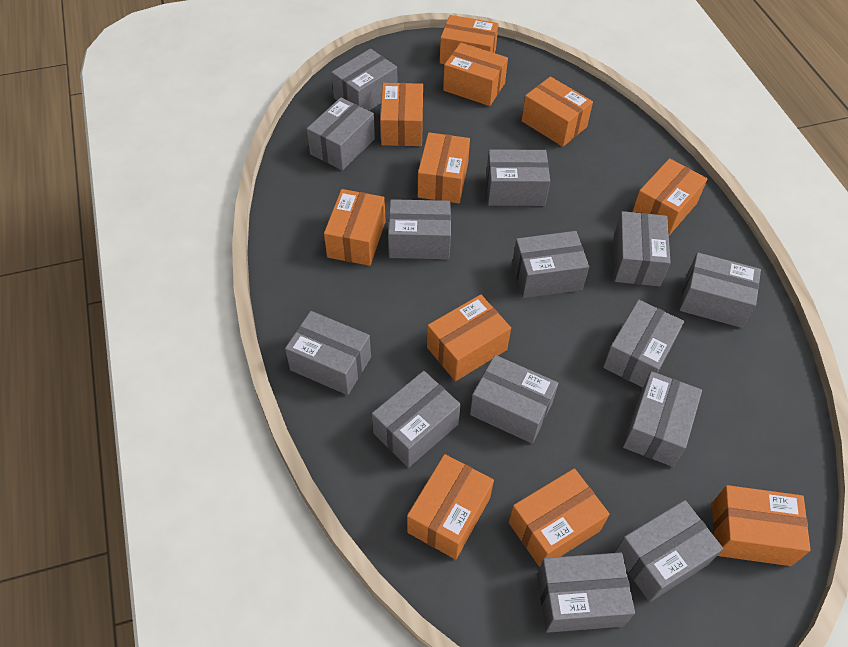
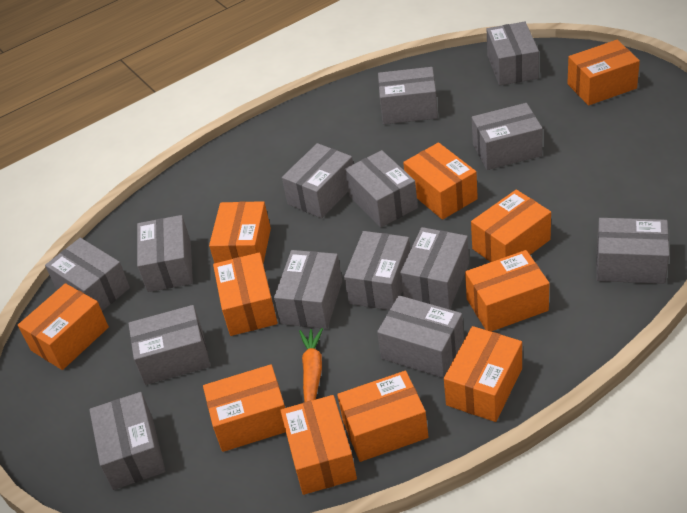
orange carrot: none = 0 -> [299,328,323,402] = 1

